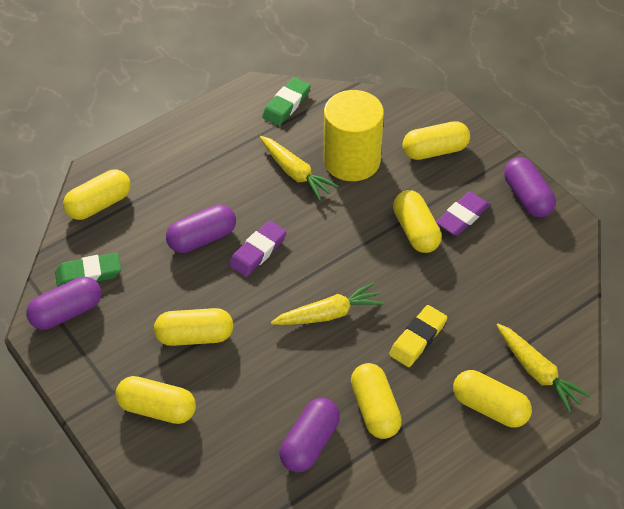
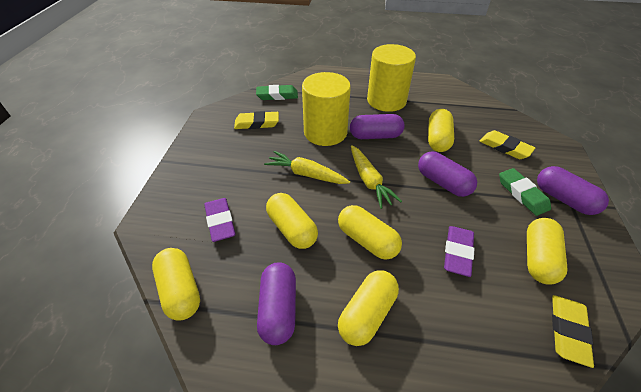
yellow capsule: [63,170,131,220] [115,376,196,424] [154,308,233,346] [351,363,402,439] [393,190,442,253] [402,121,470,160] [453,370,532,428] = 7 -> [152,248,200,321] [266,193,318,249] [338,205,402,260] [338,270,399,346] [428,109,454,152] [527,218,567,285] = 6
yellow carrot: [260,136,339,200] [271,282,384,325] [496,324,591,413] = 3 -> [264,151,350,184] [351,145,402,209] = 2
yellow cylinder: [324,90,384,181] = 1 -> [302,72,351,146] [367,44,416,112] = 2
yellow eraser: [389,305,447,367] = 1 -> [234,111,279,129] [480,130,535,159] [552,295,594,368] = 3

